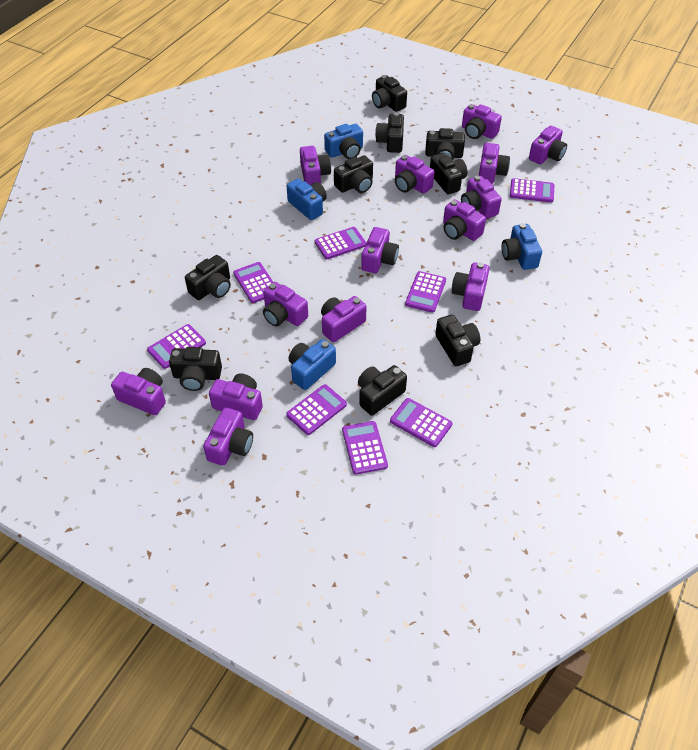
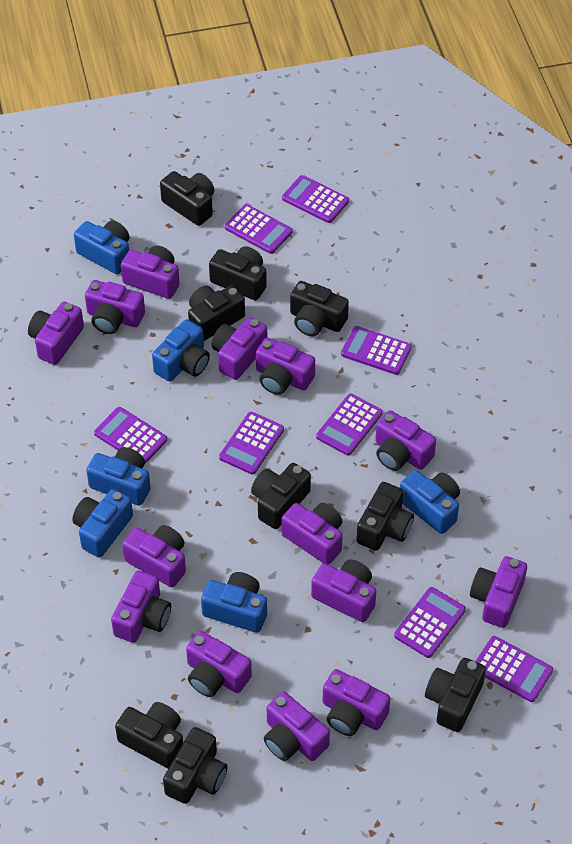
blue camera: [287,179,327,220] [289,339,336,390] [324,124,363,159] [502,223,542,270] = 4 -> [72,489,133,558] [74,220,130,274] [86,447,151,506] [152,319,210,382] [201,572,267,633] [400,470,460,534] = 6

